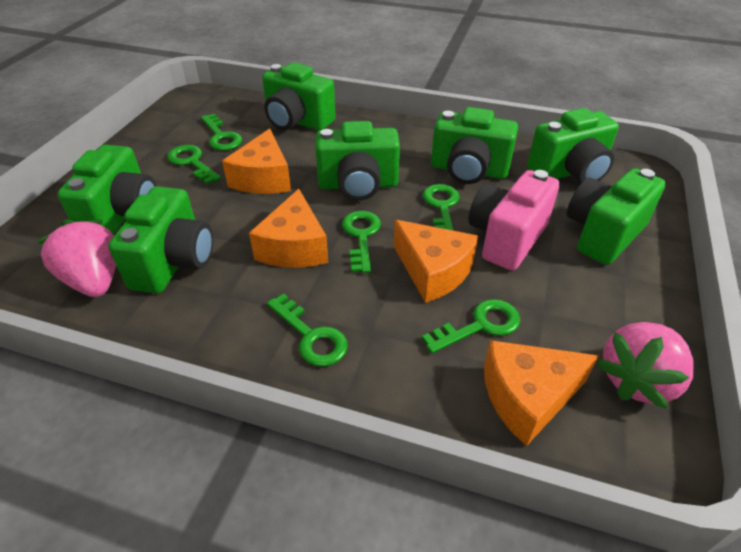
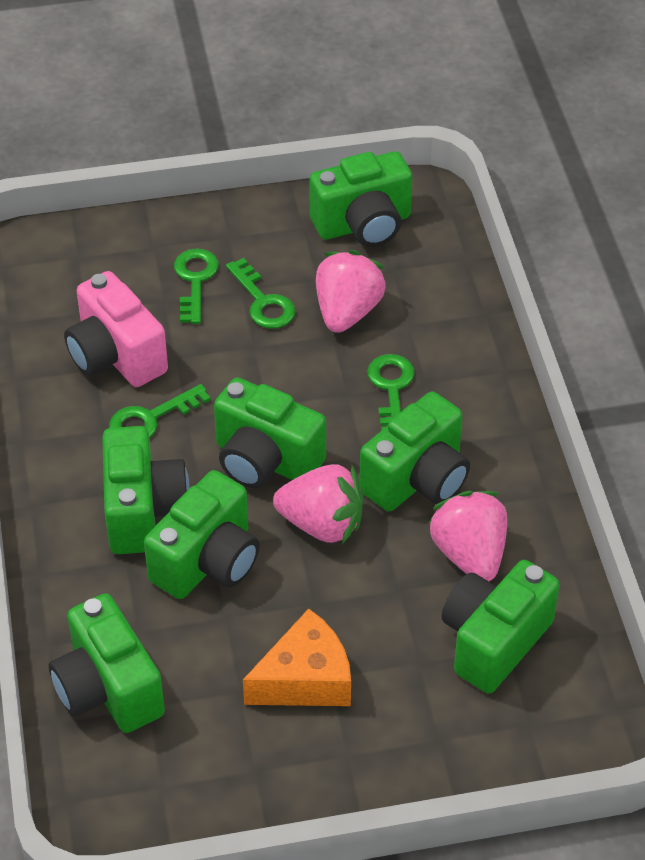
green key: [167,145,221,185] [201,114,242,151] [267,293,348,367] [342,211,381,273] [422,184,460,231] [422,299,521,354] = 6 -> [109,384,211,438] [174,248,219,324] [226,258,296,329] [367,354,415,431] = 4
orange cheese: [222,129,291,194] [249,189,328,268] [394,220,478,303] [484,340,599,446] = 4 -> [243,609,351,706] = 1
pink strawberry: [37,219,116,297] [597,322,694,409] = 2 -> [273,464,364,544] [316,250,386,333] [428,491,507,581] = 3

